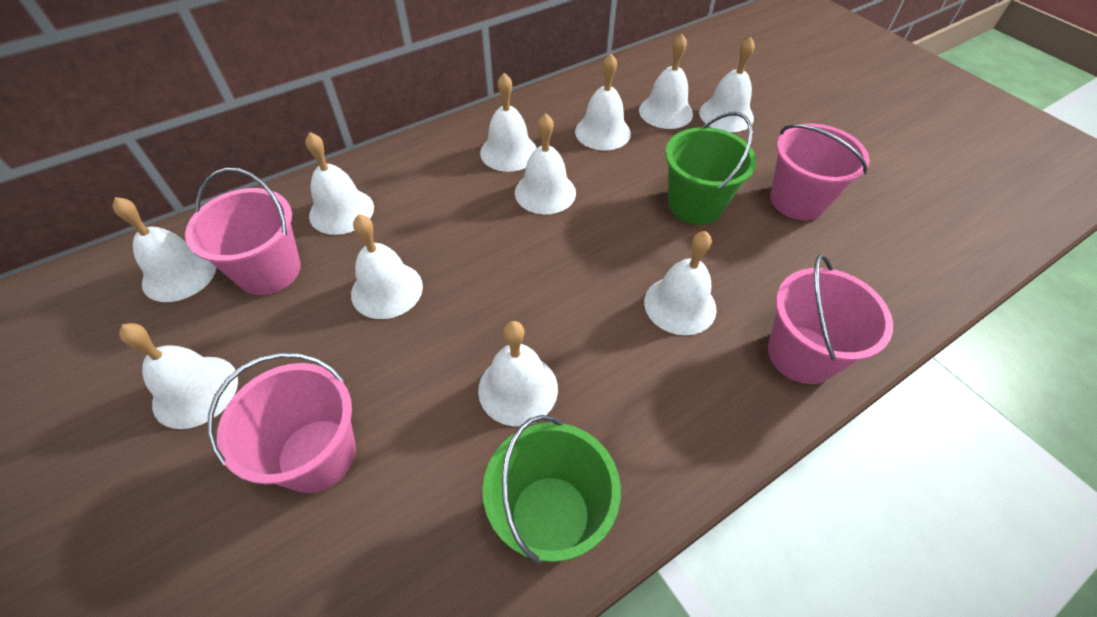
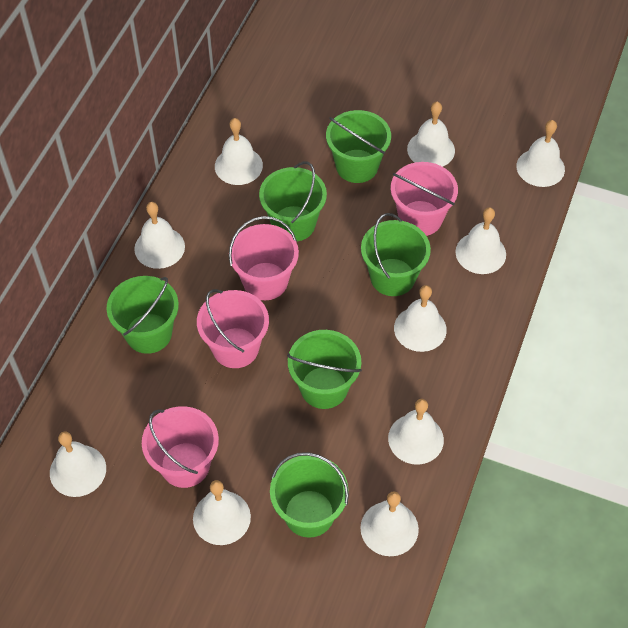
green bucket: [483,415,621,564] [665,112,757,225] = 2 -> [106,276,179,354] [259,161,327,242] [270,452,349,538] [287,330,362,409] [326,110,391,183] [361,213,431,296] = 6
white bell: [112,197,216,302] [119,323,238,429] [305,132,374,235] [351,214,423,319] [478,321,558,426] [480,73,537,172] [515,113,576,214] [575,53,631,150] [639,34,693,129] [644,231,717,335] [699,37,755,132] = 11 -> [50,431,106,497] [134,202,185,269] [193,480,251,545] [215,118,263,185] [360,491,419,556] [388,399,444,465] [394,285,447,352] [407,102,455,167] [455,207,506,274] [516,120,565,187] = 10

